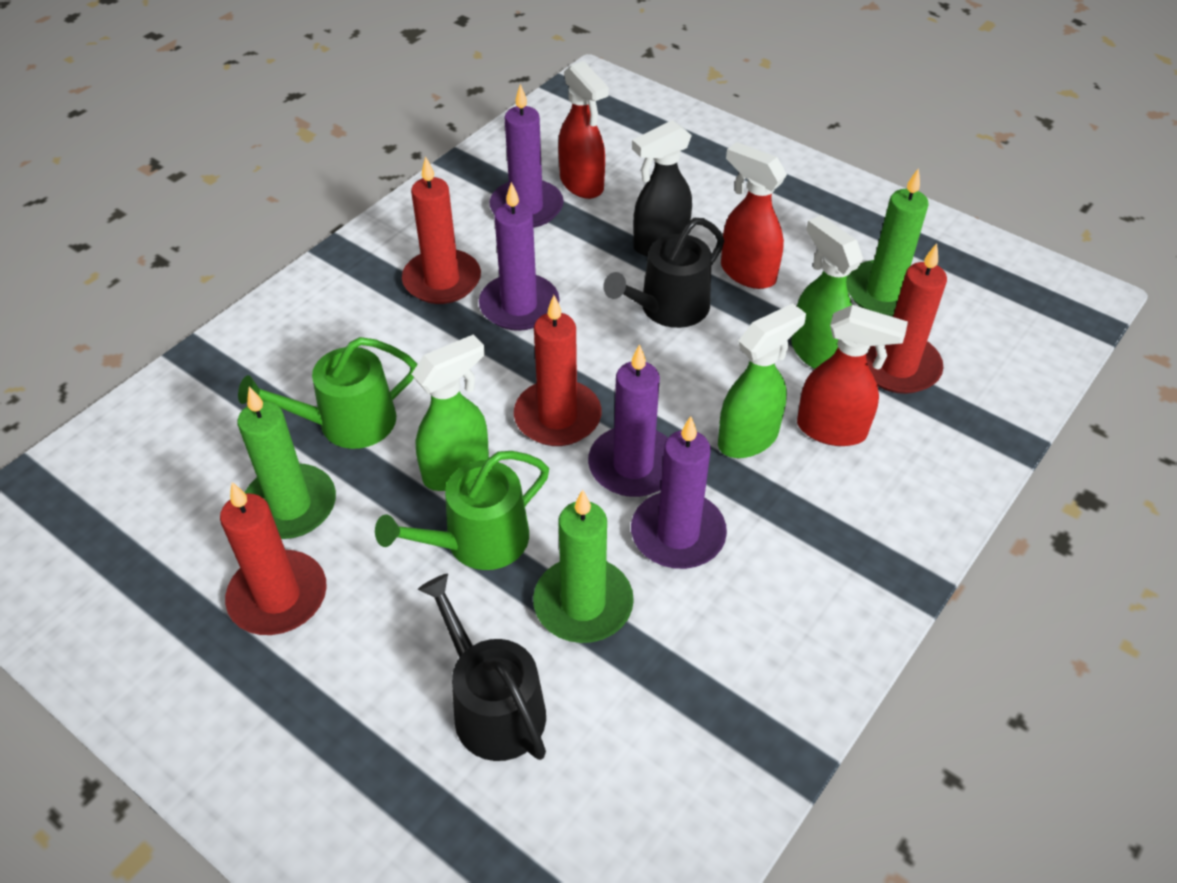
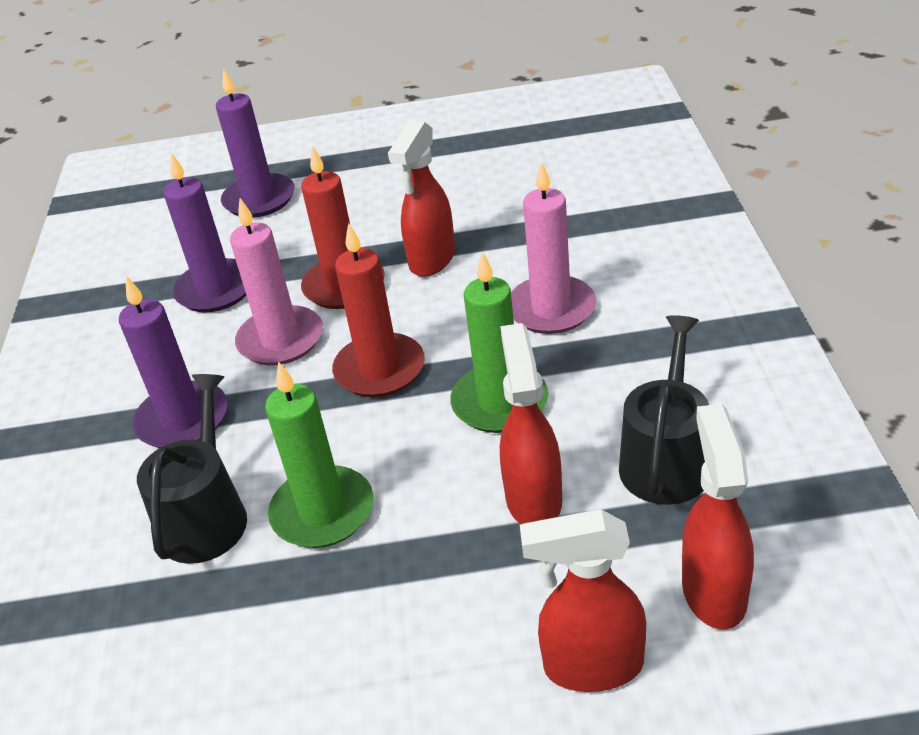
black spray bottle: [632,120,692,256] = 1 -> none = 0
green candle: [237,386,336,539] [533,490,634,643] [846,168,929,316] = 3 -> [265,361,373,548] [450,251,548,433] = 2
green spray bottle: [412,334,489,491] [718,303,806,458] [791,215,863,369] = 3 -> none = 0
green watering can: [238,337,418,449] [375,451,549,570] = 2 -> none = 0
pink candle: none = 0 -> [230,198,323,366] [511,162,596,334] = 2
purple candle: [479,182,559,331] [489,84,564,228] [588,344,668,497] [631,416,727,569] = 4 -> [119,276,227,448] [164,153,246,312] [216,68,295,218] = 3
red candle: [220,482,327,635] [402,156,481,304] [514,295,602,446] [866,243,947,394] = 4 -> [301,146,385,309] [332,223,425,397] = 2
red spray bottle: [558,61,609,199] [721,142,787,289] [797,305,908,446] = 3 -> [388,120,455,277] [500,323,562,524] [520,509,646,692] [682,404,754,630] = 4

